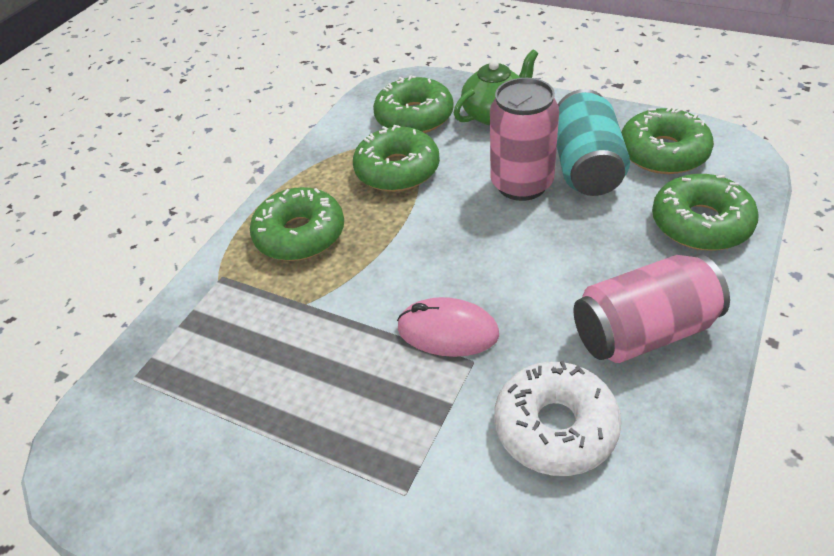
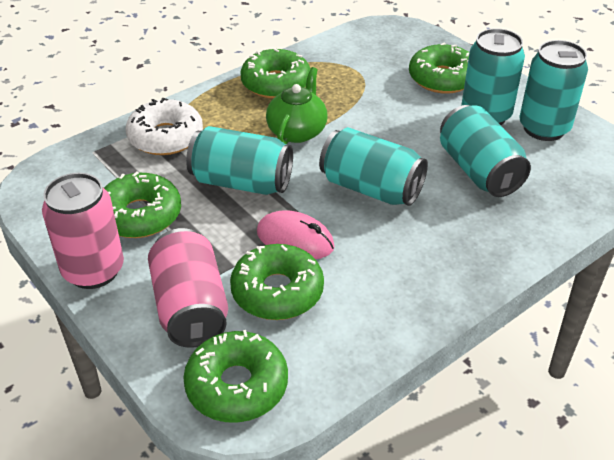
turquoise can: [557,89,630,196] = 1 -> [186,126,293,195] [319,127,428,206] [440,105,531,197] [461,28,525,125] [520,40,588,141] = 5

